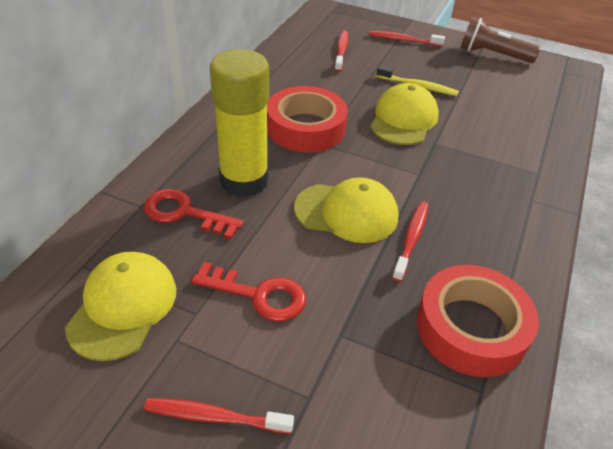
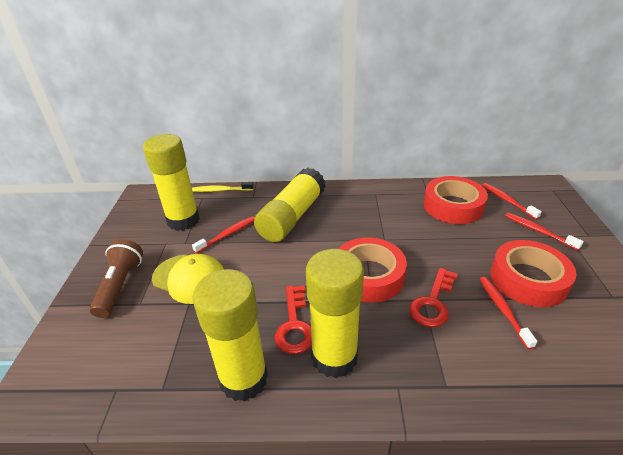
red tape: [267,86,348,153] [416,265,539,377] = 2 -> [339,237,407,303] [424,176,488,224] [490,240,576,307] = 3
yellow cap: [65,252,176,361] [294,177,398,243] [370,83,439,145] = 3 -> [152,254,224,304] = 1
yellow glue stick: [210,49,269,197] = 1 -> [143,134,200,231] [193,269,268,402] [254,168,326,242] [306,249,364,378] = 4

